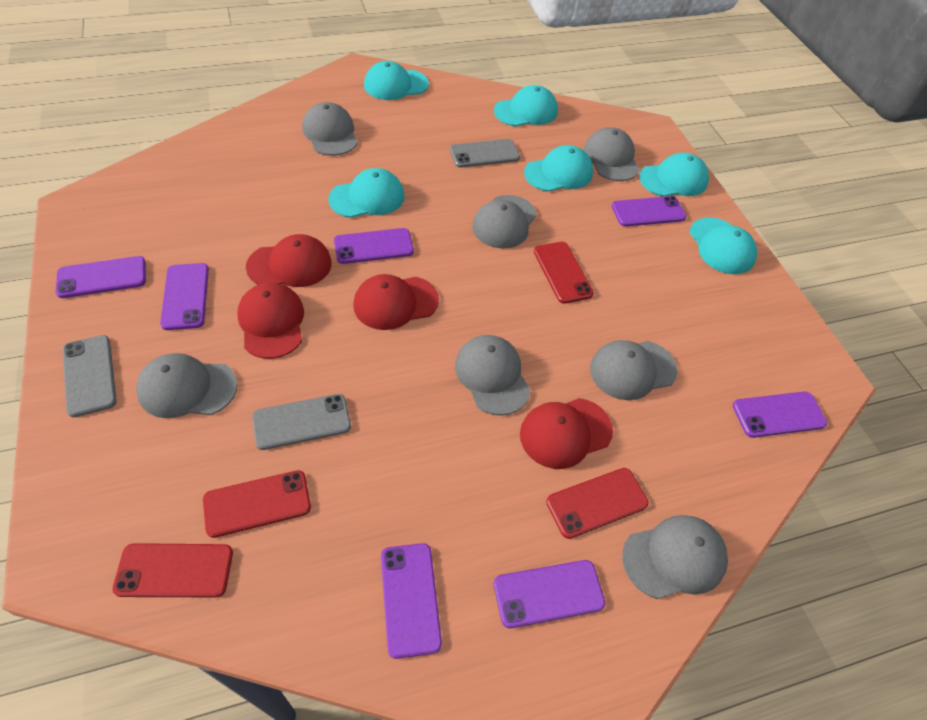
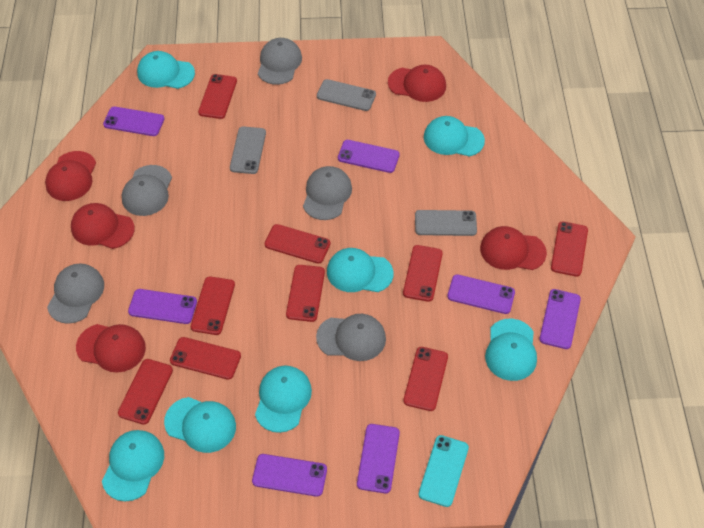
grey cap: [136,353,238,418] [302,102,358,156] [455,335,531,416] [472,195,537,249] [584,127,640,181] [590,340,678,400] [622,515,728,599] = 7 -> [47,264,104,324] [122,165,172,216] [258,38,302,85] [303,166,352,220] [316,314,386,361] = 5
red cap: [237,282,304,359] [246,234,332,287] [353,274,439,330] [520,398,613,469] = 4 -> [45,151,96,201] [71,203,135,249] [76,324,146,373] [388,65,446,102] [480,226,547,270] = 5
red phone: [113,543,233,597] [203,470,311,538] [534,242,594,304] [546,468,649,539] = 4 -> [118,359,173,424] [170,337,241,380] [191,277,235,335] [198,74,237,119] [265,224,331,264] [286,265,325,322] [403,245,443,302] [403,347,448,411] [551,221,588,277] = 9
turquoise cap: [328,168,405,218] [364,61,429,100] [494,85,558,127] [524,145,593,192] [639,153,709,197] [689,217,757,274] = 6 -> [102,430,164,501] [137,51,195,89] [164,397,236,453] [255,366,312,433] [327,248,393,292] [424,116,485,157] [485,319,537,381] = 7
turquoise phone: none = 0 -> [418,435,469,507] = 1

